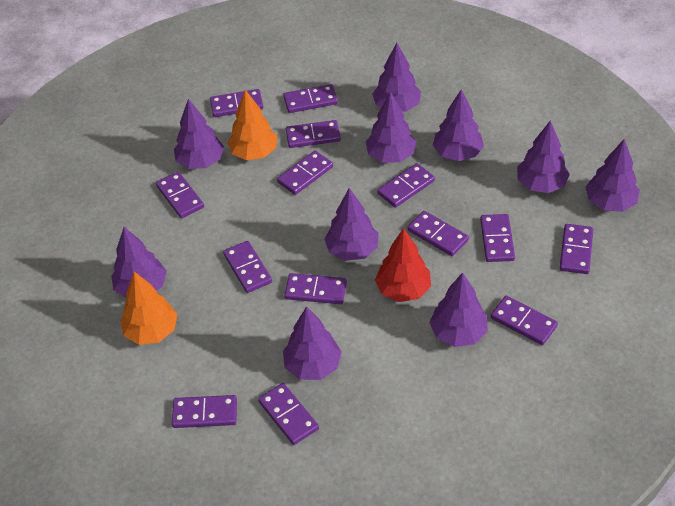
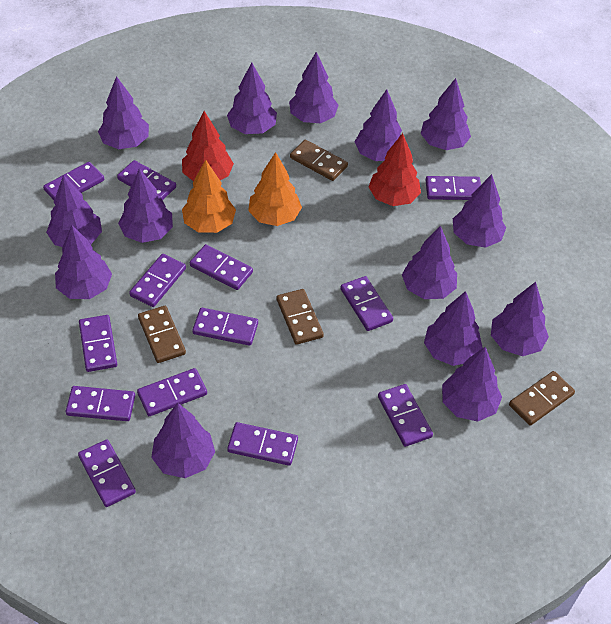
brown domino: none = 0 -> [138,306,186,363] [277,289,324,345] [290,140,348,181] [509,371,575,426] = 4
purple domino: [156,172,204,218] [172,395,237,428] [210,89,263,117] [223,241,272,293] [258,383,319,445] [277,151,333,195] [283,84,338,113] [284,273,347,304] [286,120,341,148] [378,163,435,207] [407,211,469,256] [480,214,515,262] [491,296,558,345] [560,224,594,274] = 14 -> [43,162,104,200] [66,386,135,421] [78,439,136,507] [79,315,117,372] [117,160,176,200] [129,254,186,307] [137,368,207,416] [190,244,253,290] [192,308,258,346] [227,422,298,466] [341,276,393,331] [378,384,433,447] [426,176,481,200] = 13
purple tree: [111,227,167,298] [174,99,224,169] [283,306,342,380] [324,188,378,261] [366,92,416,163] [372,43,421,112] [429,272,488,347] [433,89,484,161] [517,120,570,193] [585,139,640,212] = 10 -> [46,175,102,247] [55,225,112,299] [98,76,149,149] [118,168,173,243] [151,403,215,478] [227,63,277,134] [289,52,339,123] [355,89,402,161] [402,226,457,299] [421,78,471,150] [424,291,483,366] [442,347,502,422] [453,174,506,248] [491,282,549,356] = 14
red tree: [375,228,431,302] = 1 -> [182,111,234,181] [368,133,421,206] = 2

